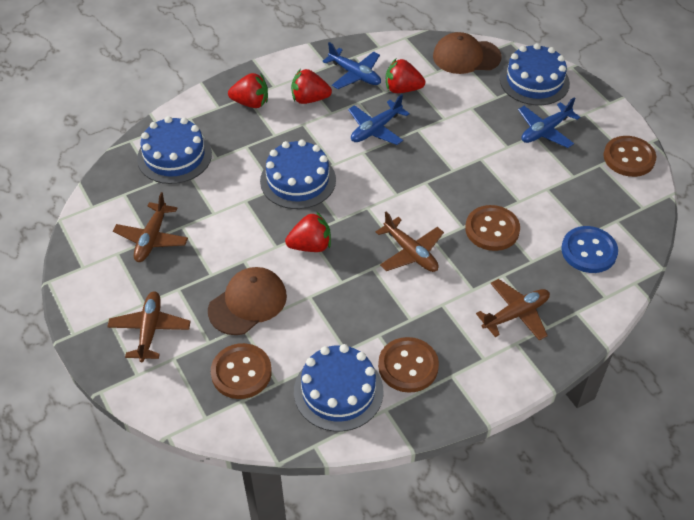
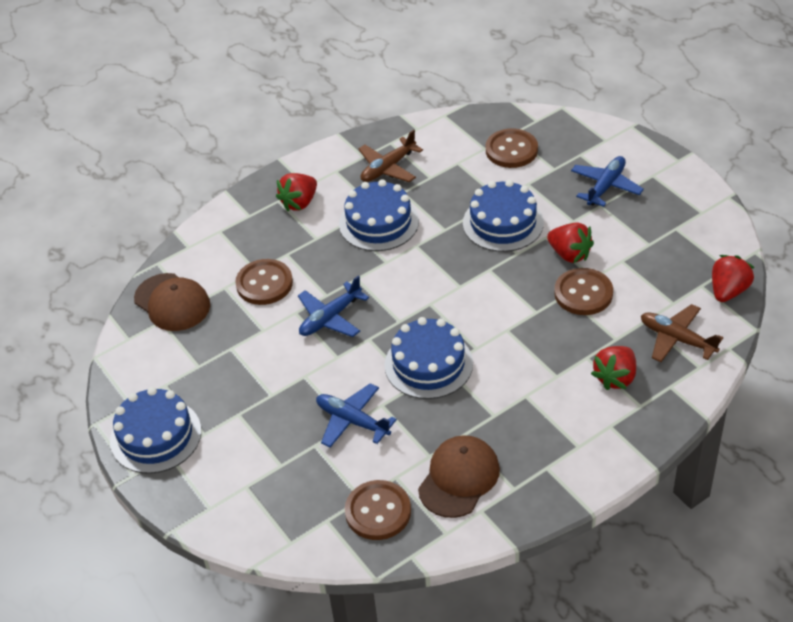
blue button: [561,226,618,273] = 1 -> none = 0
brown plane: [107,292,191,362] [113,192,188,262] [376,212,444,272] [476,279,550,341] = 4 -> [358,130,423,182] [641,304,723,362] = 2

